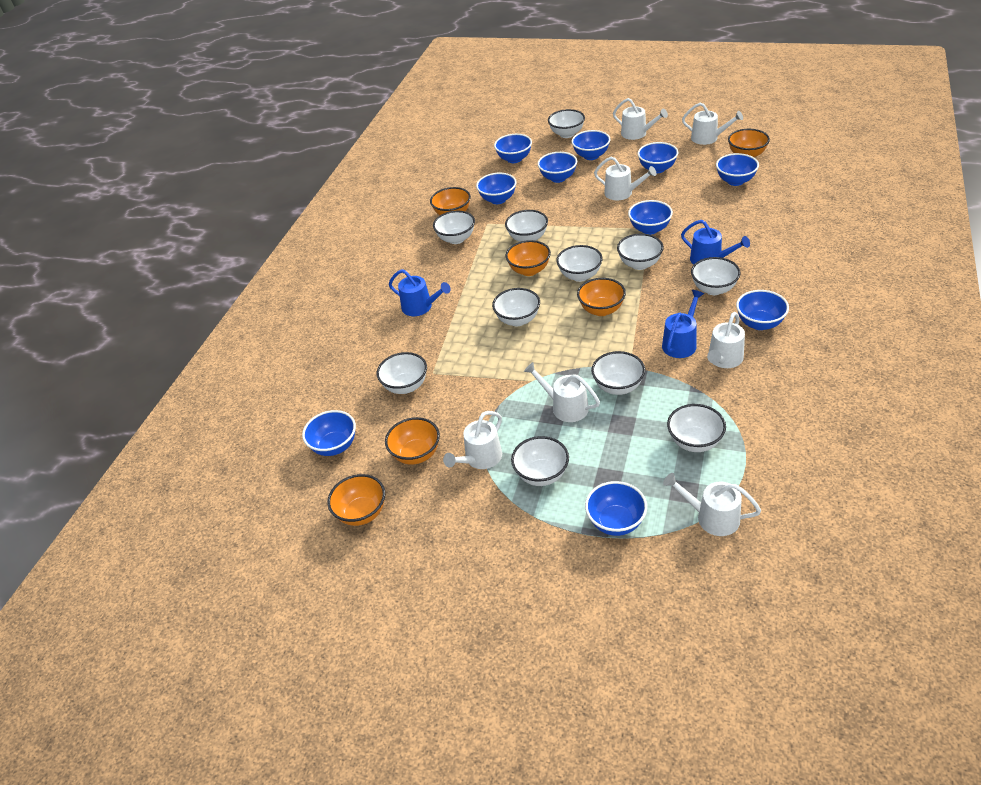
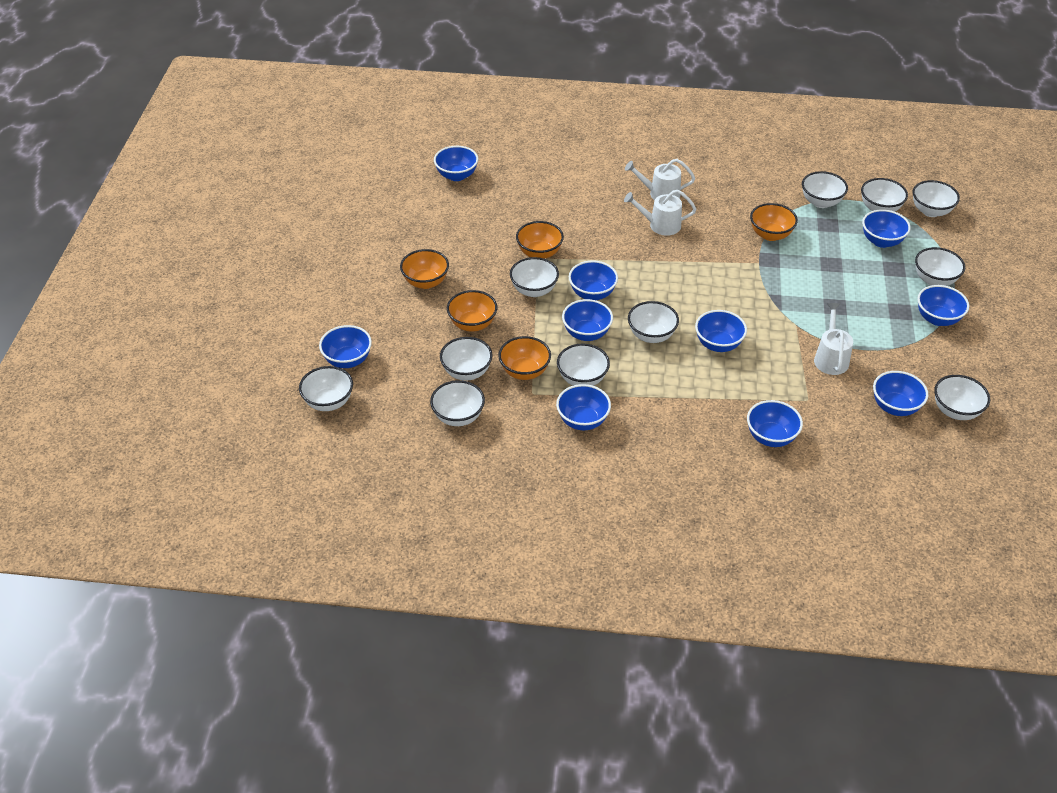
blue watering can: [389,269,451,316] [662,290,704,358] [681,220,750,265] = 3 -> none = 0
orange bowl: [327,474,385,526] [385,417,440,465] [430,187,471,215] [505,240,551,276] [577,278,626,316] [728,129,770,157] = 6 -> [400,249,449,289] [447,290,497,332] [498,336,551,380] [516,221,564,259] [750,203,798,241] = 5
white watering can: [443,411,502,469] [524,362,600,422] [594,156,656,200] [613,98,668,140] [663,473,761,536] [682,103,743,145] [707,312,745,368] = 7 -> [624,190,696,236] [625,159,695,200] [814,303,853,375] = 3

